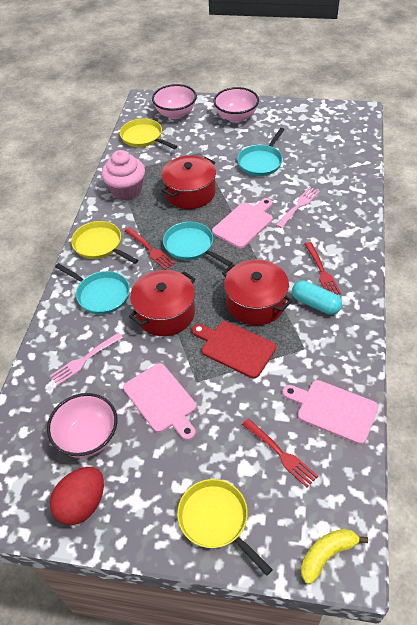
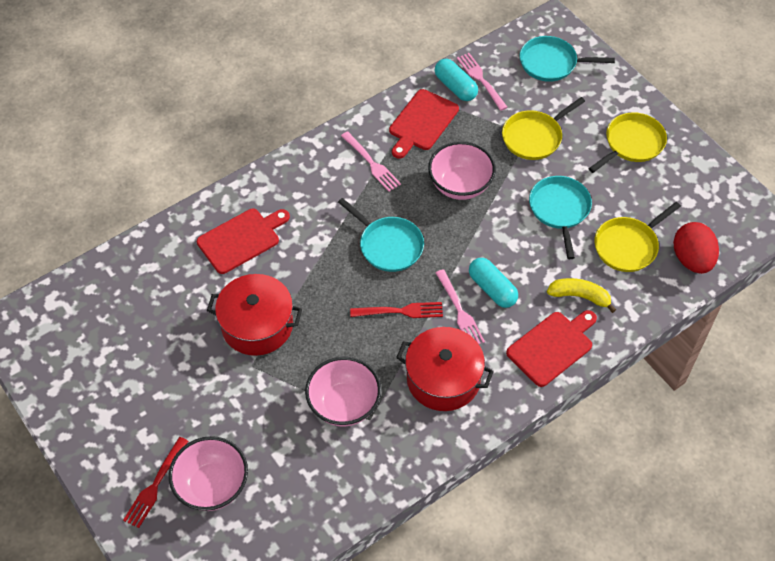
pink cupcake: [101,150,145,201] = 1 -> none = 0
pink cutting board: [123,363,196,440] [212,198,273,248] [282,380,379,444] = 3 -> none = 0
pink fork: [50,333,123,385] [276,187,320,228] = 2 -> [341,131,401,192] [436,269,485,344] [457,53,508,111] = 3
red cutting board: [192,321,276,378] = 1 -> [197,209,290,274] [389,89,459,159] [506,310,597,387] = 3
red fork: [125,227,175,270] [242,418,318,487] [304,242,341,295] = 3 -> [123,437,188,528] [350,302,443,318] = 2
red pot: [129,270,195,336] [161,155,216,209] [222,260,292,325] = 3 -> [207,274,302,356] [396,327,494,411] = 2
turquoise capsule: [292,281,342,314] = 1 -> [435,59,478,101] [469,258,518,308] = 2

